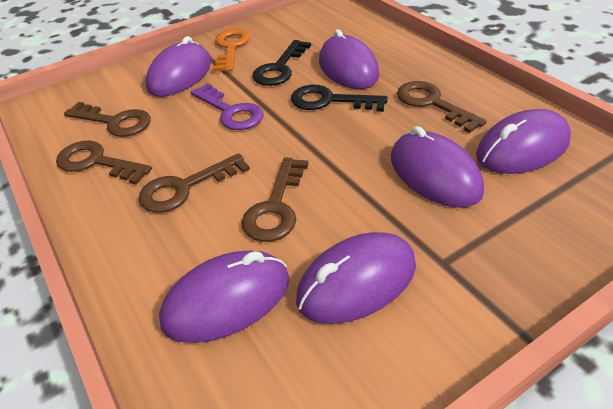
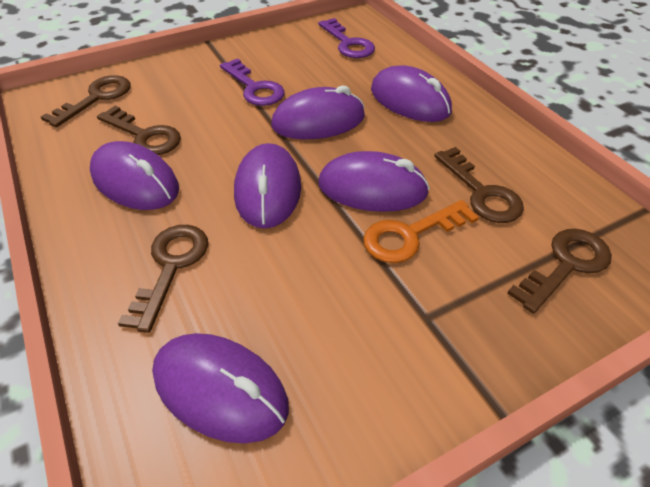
black key: [252,40,311,86] [291,85,388,112] = 2 -> none = 0
purple key: [191,83,264,130] = 1 -> [220,58,285,106] [318,18,375,58] = 2

